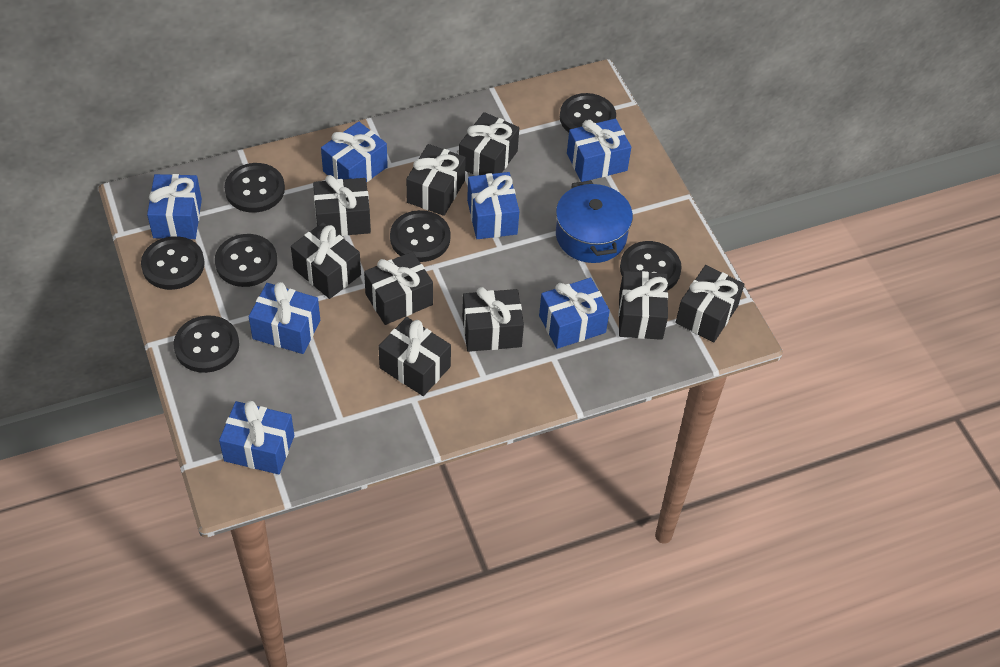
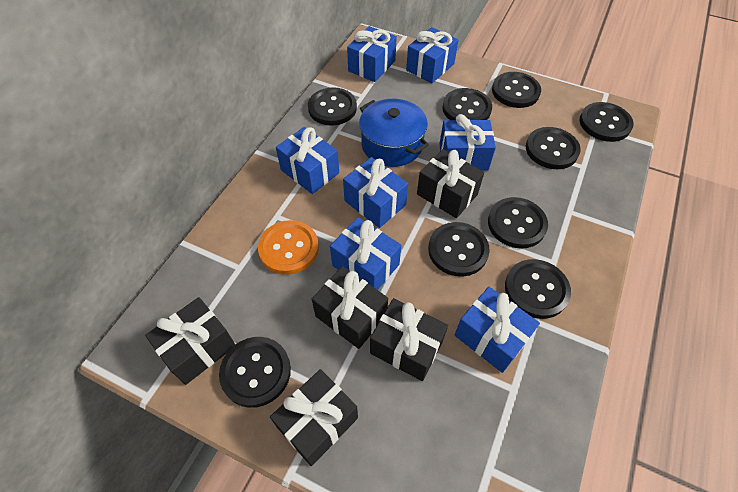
black button: [141,236,205,290] [173,315,239,373] [215,234,277,287] [224,163,285,213] [390,210,451,262] [560,93,616,132] [620,241,682,290] = 7 -> [219,337,291,408] [308,87,357,126] [428,222,490,277] [442,88,492,120] [488,197,548,249] [492,72,541,108] [505,259,571,319] [526,127,581,169] [580,102,634,142] = 9
black gift: [291,222,361,299] [313,175,371,236] [364,251,433,325] [378,317,451,396] [406,144,466,216] [459,112,519,176] [462,287,524,352] [618,271,668,340] [676,265,744,342] = 9 -> [145,297,236,385] [270,369,358,466] [312,266,388,349] [370,298,448,381] [417,149,484,218] = 5
orange button: none = 0 -> [258,220,319,275] = 1

